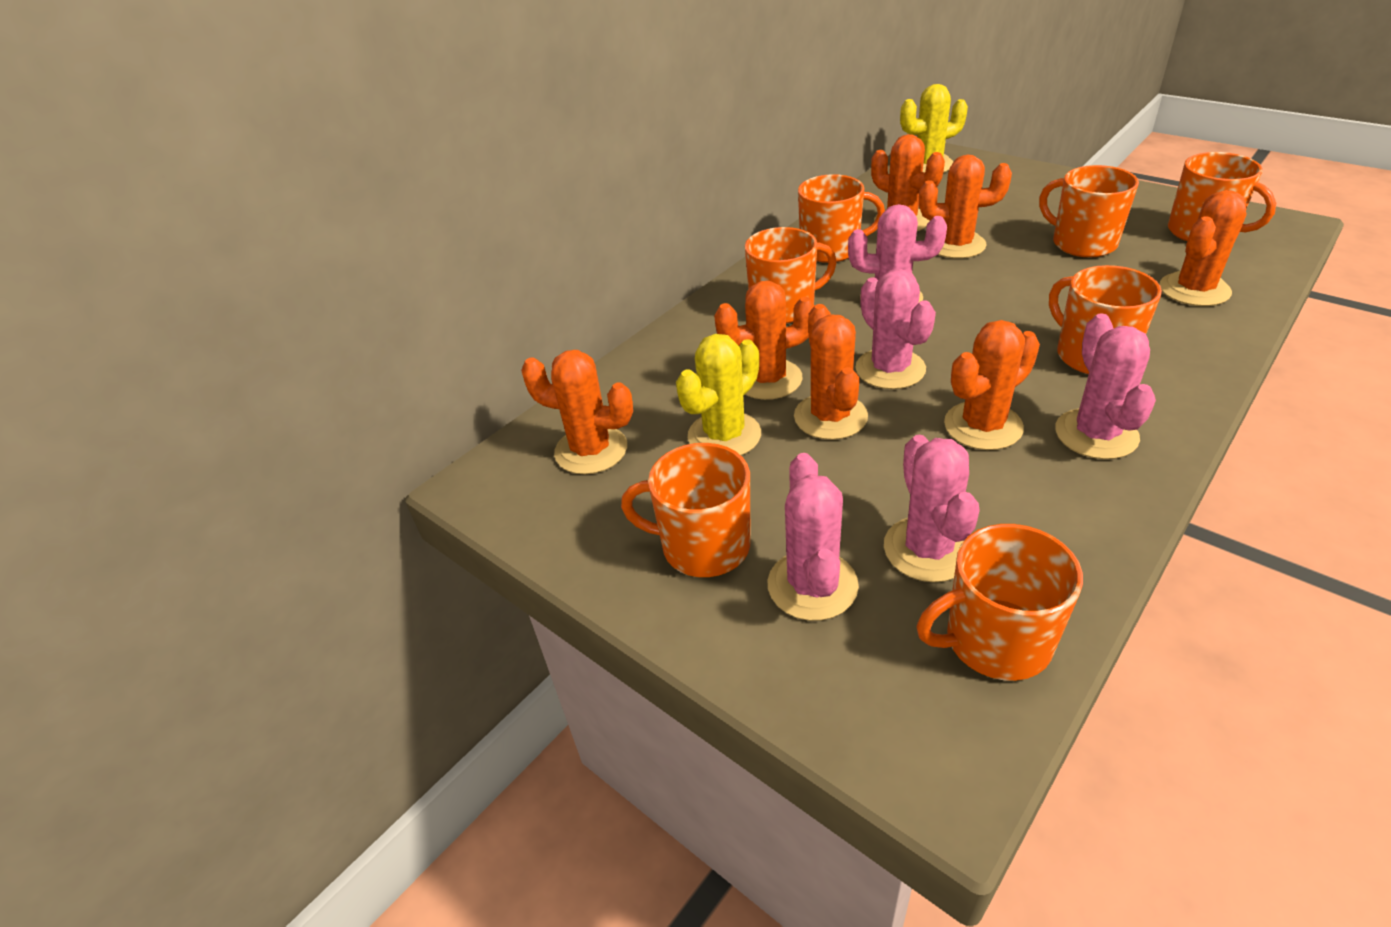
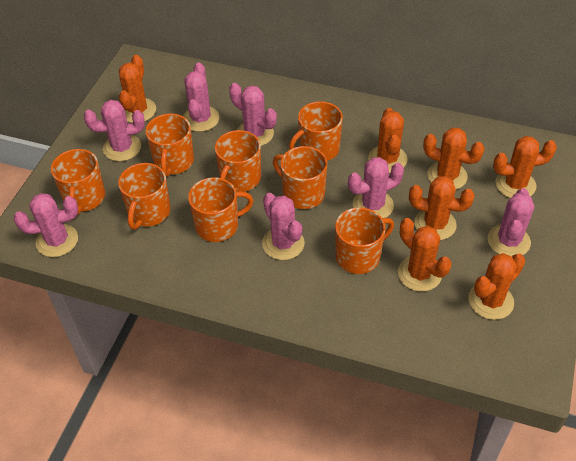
orange mug: [621,443,750,577] [745,227,837,323] [798,174,885,263] [917,524,1083,681] [1039,165,1139,258] [1049,265,1162,374] [1168,152,1276,241] = 7 -> [51,149,105,215] [118,163,170,230] [145,114,194,177] [188,177,254,242] [215,130,261,192] [273,146,328,209] [289,101,343,161] [335,208,394,274] = 8
pink cactus: [768,453,859,621] [848,204,947,302] [855,269,936,389] [884,435,980,582] [1055,313,1156,459] = 5 -> [14,193,78,257] [84,100,145,161] [183,63,219,132] [229,83,277,146] [262,193,305,260] [348,157,404,218] [488,188,534,256] = 7
yellow cactus: [676,334,761,455] [900,84,968,173] = 2 -> none = 0

